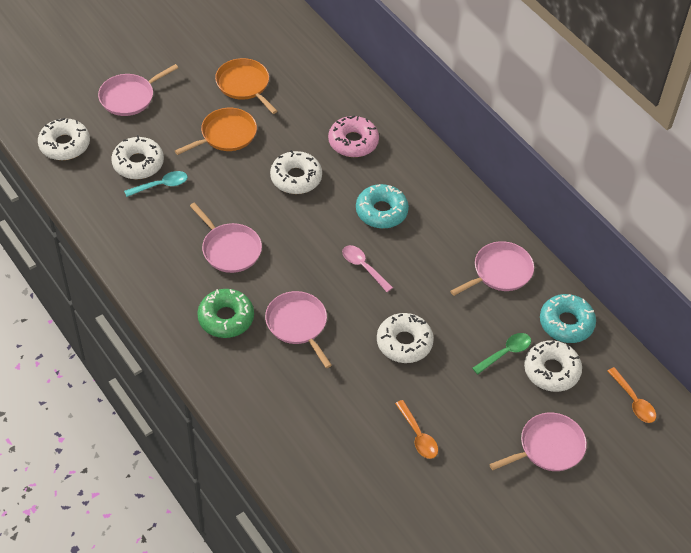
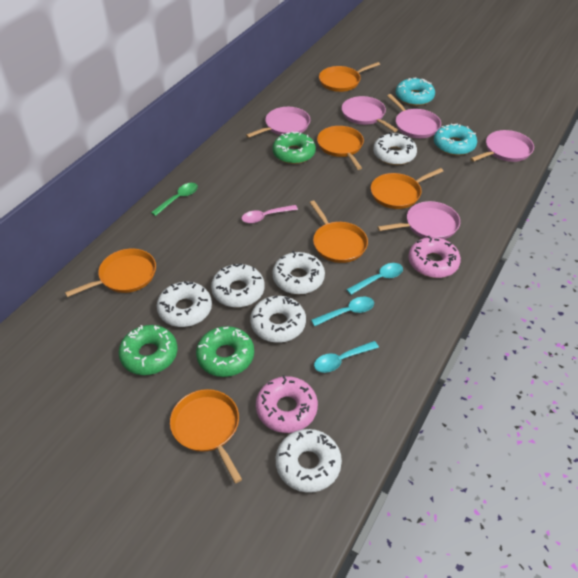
green donut: [197,289,254,338] = 1 -> [118,325,178,375] [196,326,254,377] [272,132,316,164] = 3
orange pan: [175,108,257,155] [215,58,277,114] = 2 -> [65,249,156,297] [170,389,242,483] [310,200,368,263] [317,126,364,170] [319,62,380,92] [371,168,443,209] = 6
orange spoon: [395,400,438,459] [608,367,656,423] = 2 -> none = 0
pink donut: [328,115,379,157] = 1 -> [256,375,318,433] [408,236,461,278] = 2
turquoise spoon: [124,171,188,197] = 1 -> [311,297,374,326] [314,341,379,373] [346,263,403,295] = 3
white donut: [38,118,90,160] [111,135,164,179] [270,150,322,194] [377,313,434,363] [524,340,582,392] = 5 -> [157,282,212,327] [211,263,265,307] [250,296,306,343] [272,251,325,294] [276,429,342,493] [373,132,417,165] = 6

